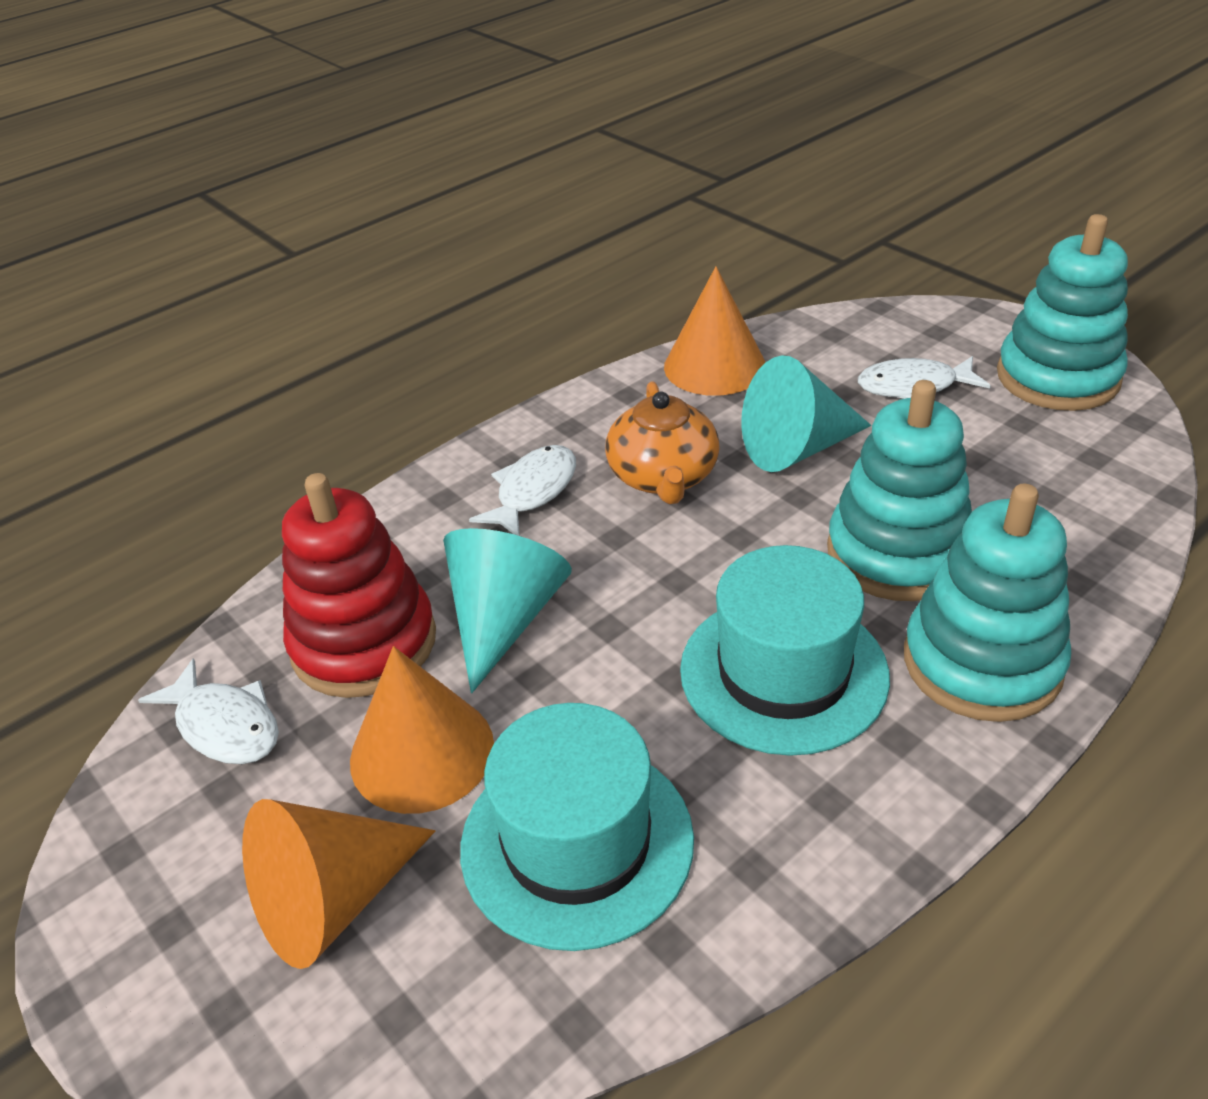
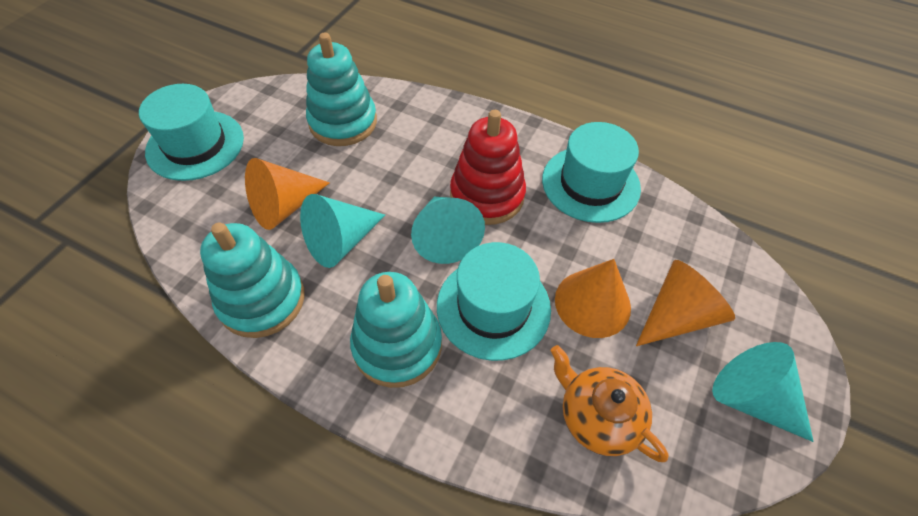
turquoise cone: [443,528,572,693] [741,355,871,472] = 2 -> [300,194,385,268] [411,197,485,264] [712,342,814,442] = 3
turquoise hat: [460,703,694,951] [680,545,890,756] = 2 -> [139,84,244,181] [437,242,551,361] [542,122,641,223] = 3
white fish: [138,658,279,764] [469,445,576,536] [858,356,991,399] = 3 -> none = 0

